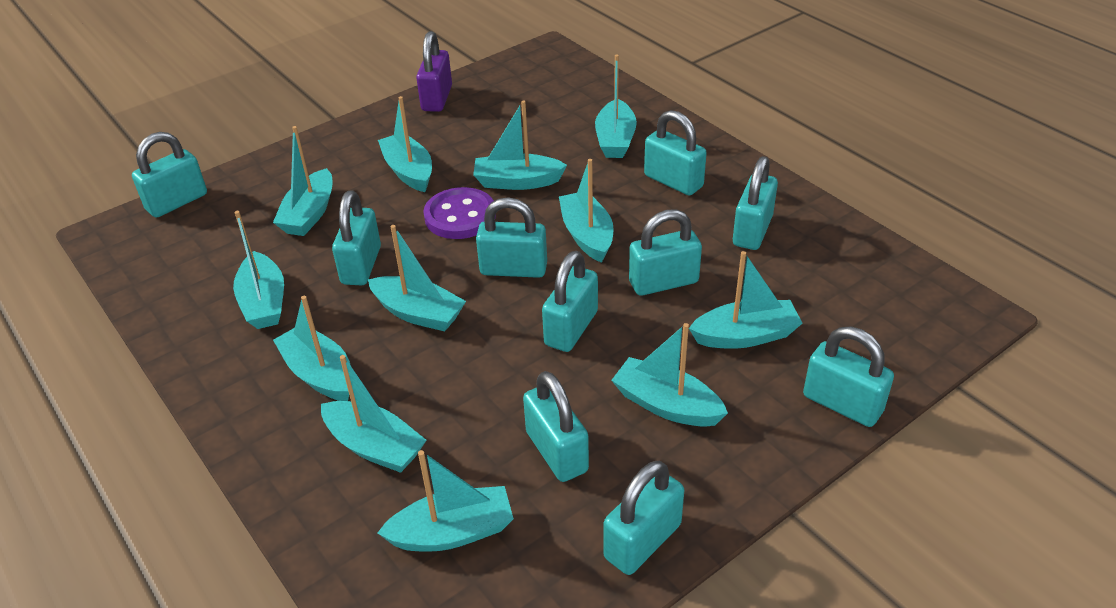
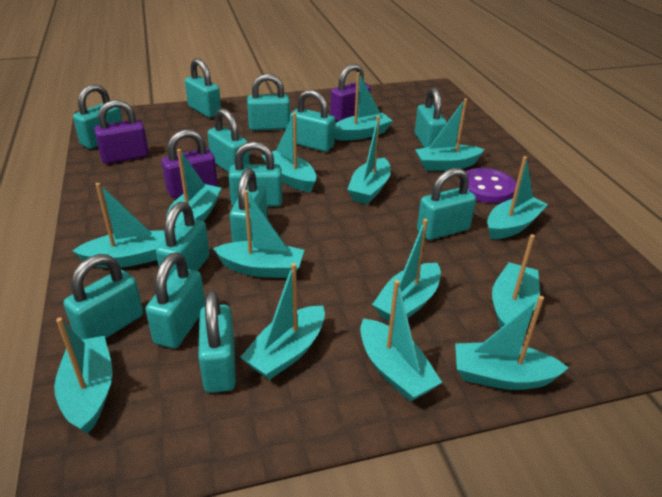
purple padlock: [416,31,452,112] = 1 -> [94,100,149,164] [161,129,218,198] [330,64,371,121] = 3
turquoise boat: [233,211,284,329] [273,126,332,236] [273,296,350,401] [321,355,426,473] [368,225,466,331] [378,96,432,192] [378,450,514,552] [473,100,567,190] [559,159,614,263] [595,54,637,158] [611,323,728,427] [689,251,803,349] = 12 -> [54,317,113,434] [73,183,165,268] [166,149,222,227] [213,190,304,278] [240,263,325,380] [261,113,316,192] [335,72,393,140] [347,116,391,204] [360,280,442,402] [372,219,441,322] [415,98,485,171] [455,296,569,390] [487,156,548,239] [492,234,540,328] = 14
turquoise padlock: [132,132,207,218] [332,191,381,285] [476,197,547,278] [523,371,589,482] [542,251,598,352] [604,461,684,575] [629,209,702,296] [644,110,707,196] [733,156,778,250] [803,327,894,427] = 10 -> [63,254,143,340] [73,84,122,149] [146,252,205,349] [156,202,210,279] [185,58,221,118] [198,290,236,393] [207,108,250,173] [229,141,282,207] [230,168,268,242] [247,73,290,131] [290,90,335,152] [415,87,447,148] [417,168,476,240] = 13

